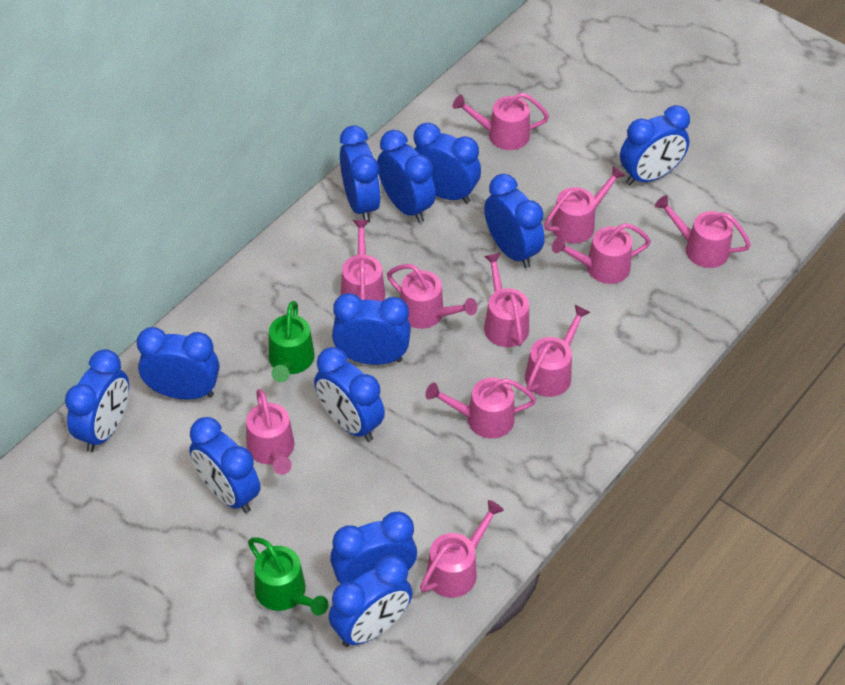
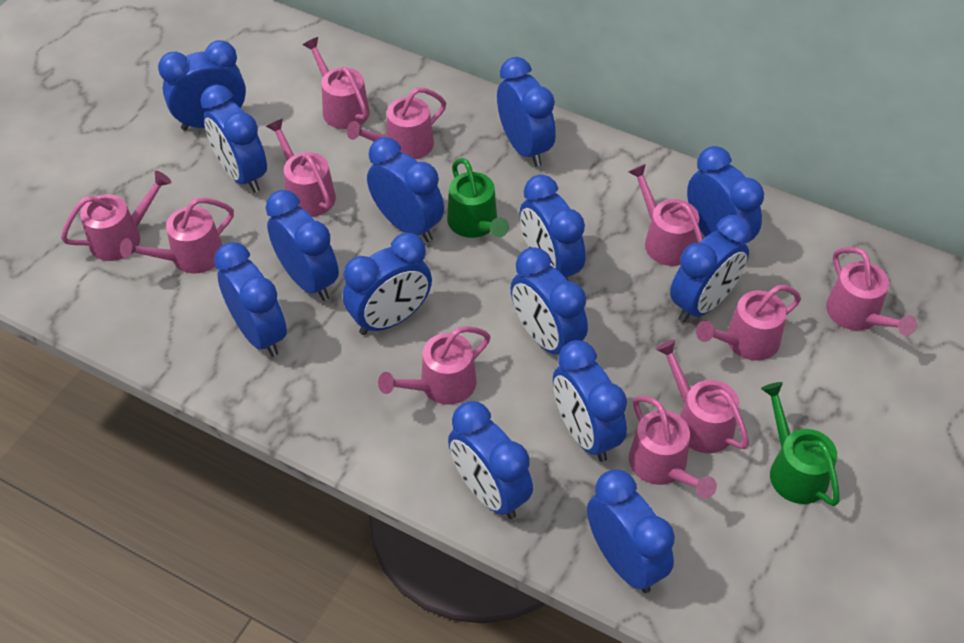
blue clock: [65,349,129,452] [137,327,219,400] [189,417,260,513] [314,347,385,441] [329,555,413,647] [330,512,417,584] [332,293,411,365] [340,125,381,223] [377,130,436,223] [413,123,481,203] [484,174,544,268] [620,105,690,185] = 12 -> [158,40,246,131] [200,85,267,193] [214,242,287,357] [266,190,339,301] [343,233,432,335] [367,137,444,242] [448,401,533,519] [497,57,556,167] [511,247,588,354] [520,174,586,280] [553,340,627,462] [587,469,675,593] [670,215,751,323] [687,146,764,242] = 14

